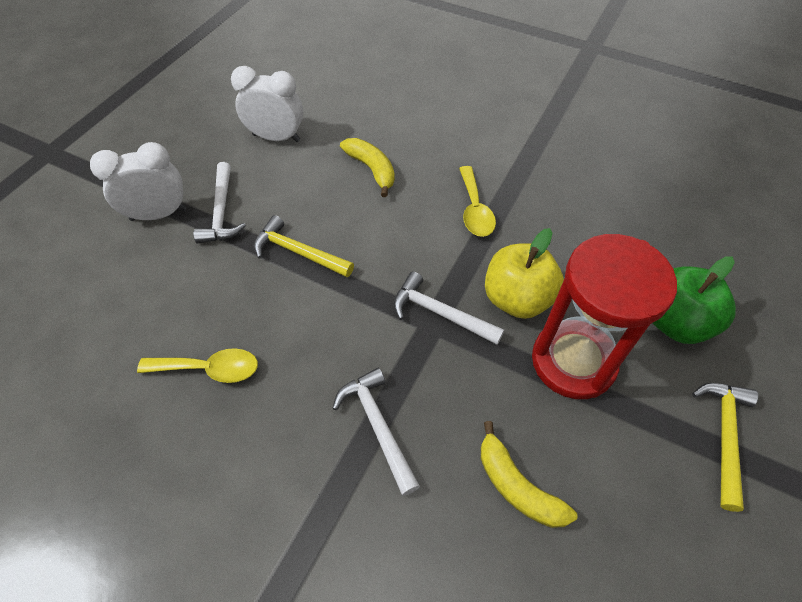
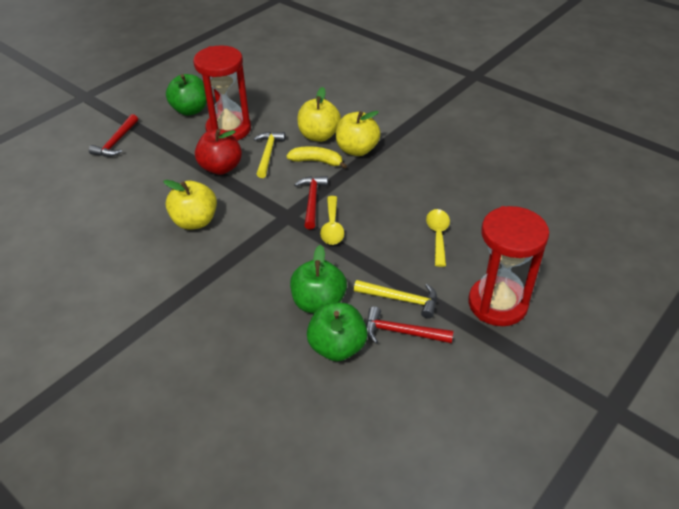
green apple: [653,256,736,344] = 1 -> [166,74,207,116] [290,245,347,313] [307,303,368,361] = 3
red apple: none = 0 -> [195,129,242,175] = 1
red hammer: none = 0 -> [89,114,138,157] [294,176,328,229] [366,306,453,343] = 3
red hourglass: [532,234,677,399] = 1 -> [193,45,251,141] [469,206,549,326] = 2
white clock: [90,142,186,221] [231,66,303,142] = 2 -> none = 0
white hammer: [193,162,246,244] [333,368,420,496] [393,272,504,345] = 3 -> none = 0
yellow apple: [485,228,564,319] = 1 -> [163,180,217,230] [297,87,341,142] [336,111,381,156] = 3
yellow banana: [340,138,395,197] [481,421,577,528] = 2 -> [286,146,347,169] = 1

